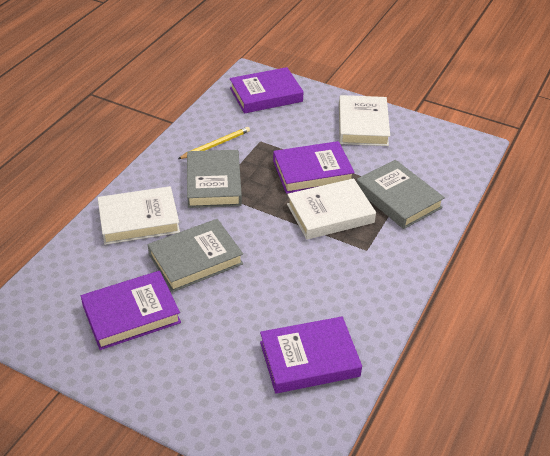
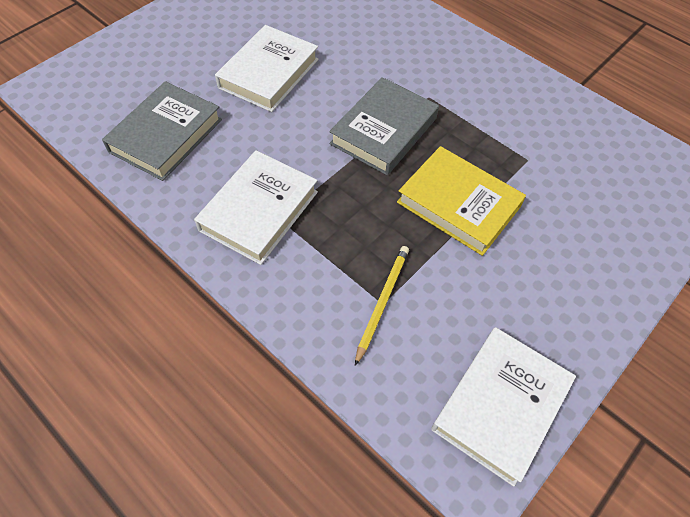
grey book: [148,219,243,292] [187,150,242,208] [357,160,445,229] = 3 -> [102,81,222,181] [329,77,439,175] = 2
purple book: [81,271,181,350] [230,67,304,113] [260,317,362,393] [273,141,355,194] = 4 -> none = 0
yellow book: none = 0 -> [397,146,526,256] = 1

